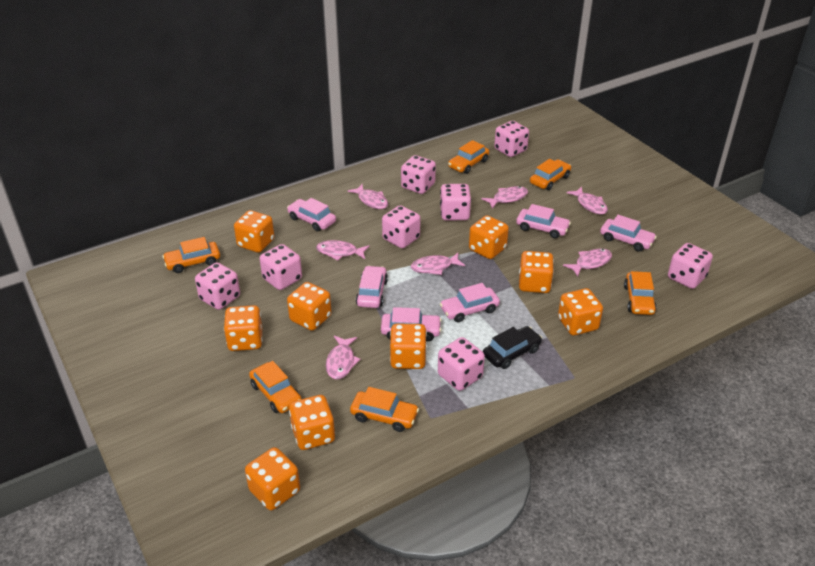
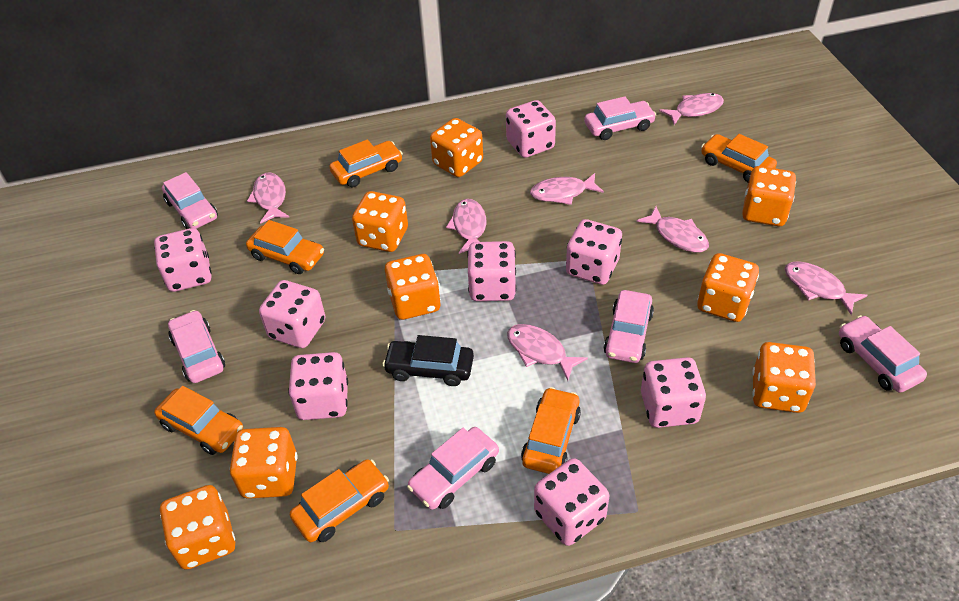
orange dice: [224,305,262,351] [234,210,275,253] [245,447,300,510] [287,282,332,331] [289,395,335,450] [390,324,427,369] [469,215,509,259] [519,251,554,293] [558,288,603,335] = 9 -> [160,485,235,570] [230,427,297,499] [352,191,408,252] [385,254,441,320] [430,118,483,177] [697,253,759,322] [742,166,796,226] [752,342,816,413] = 8

